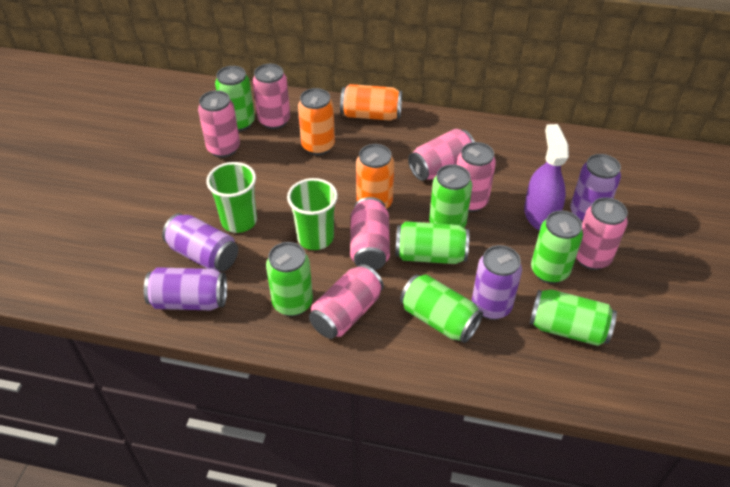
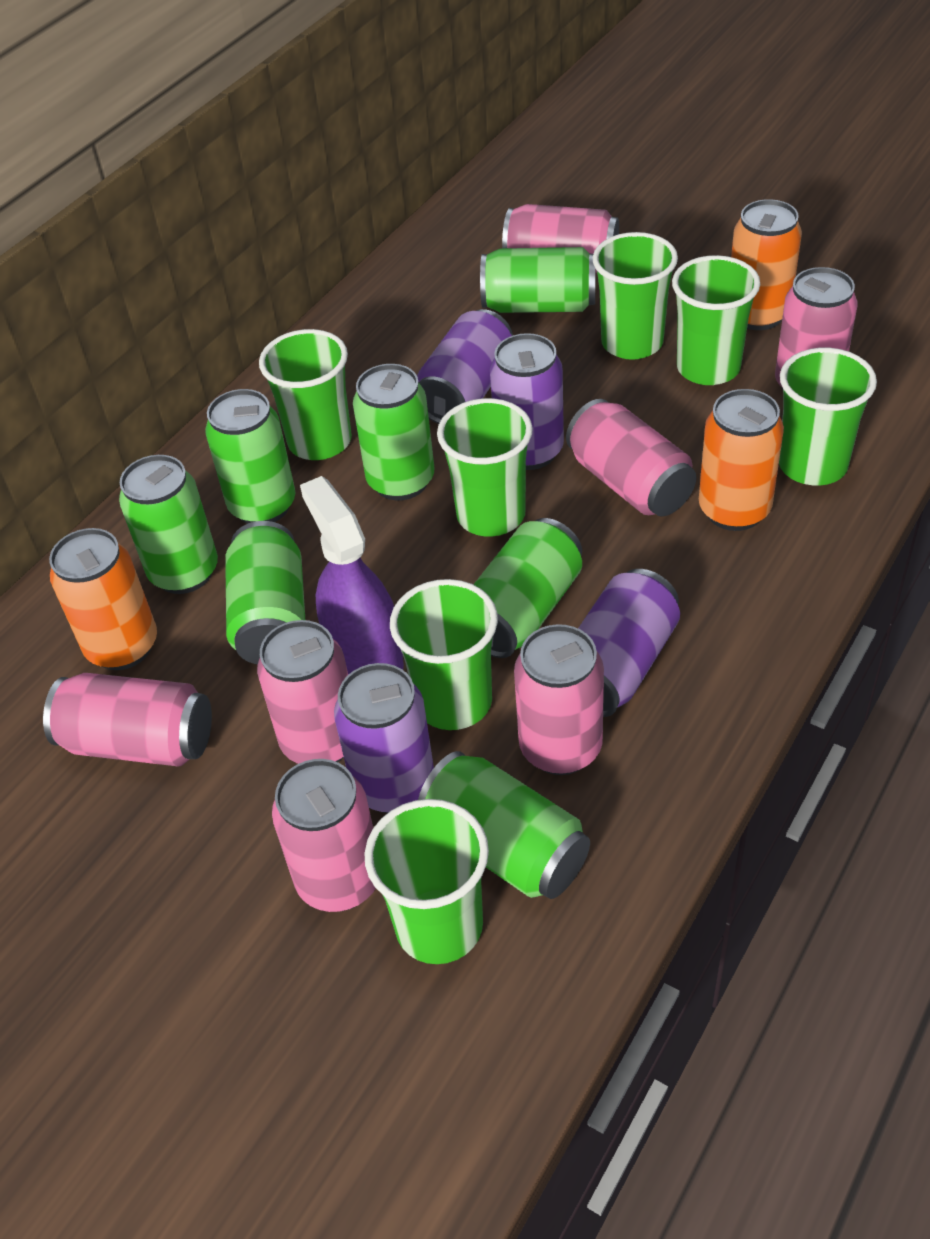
green cup: [206,162,257,233] [287,178,338,250] = 2 -> [259,329,352,460] [365,799,489,964] [390,579,498,730] [437,398,533,537] [592,232,678,360] [672,255,760,385] [779,348,877,486] = 7

